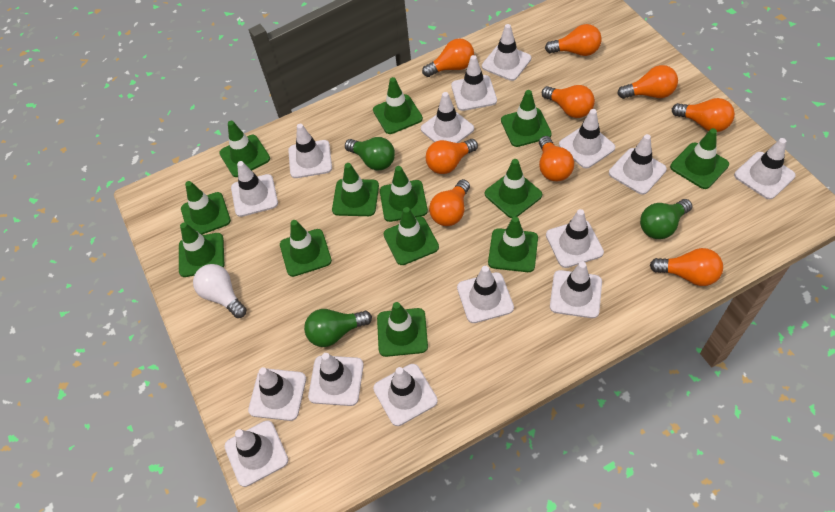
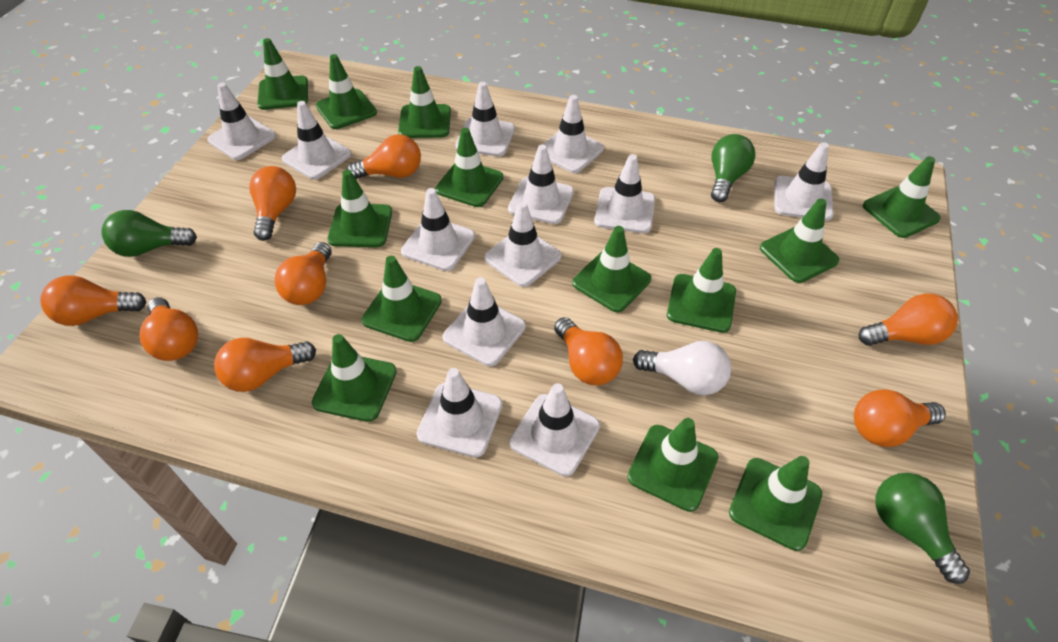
white traffic cone: [224,420,288,487] [231,161,278,217] [248,367,306,421] [288,124,332,178] [308,353,364,406] [373,364,438,426] [421,92,474,143] [451,55,497,111] [457,266,514,323] [482,24,531,81] [546,209,604,268] [550,262,602,318] [559,109,615,168] [609,134,667,194] [734,138,796,199] = 15 -> [207,83,276,160] [282,101,351,180] [401,188,475,271] [417,368,502,458] [443,277,526,366] [455,82,515,157] [484,201,562,287] [508,144,574,224] [509,383,600,476] [543,95,604,173] [594,154,655,233] [774,142,833,221] = 12

